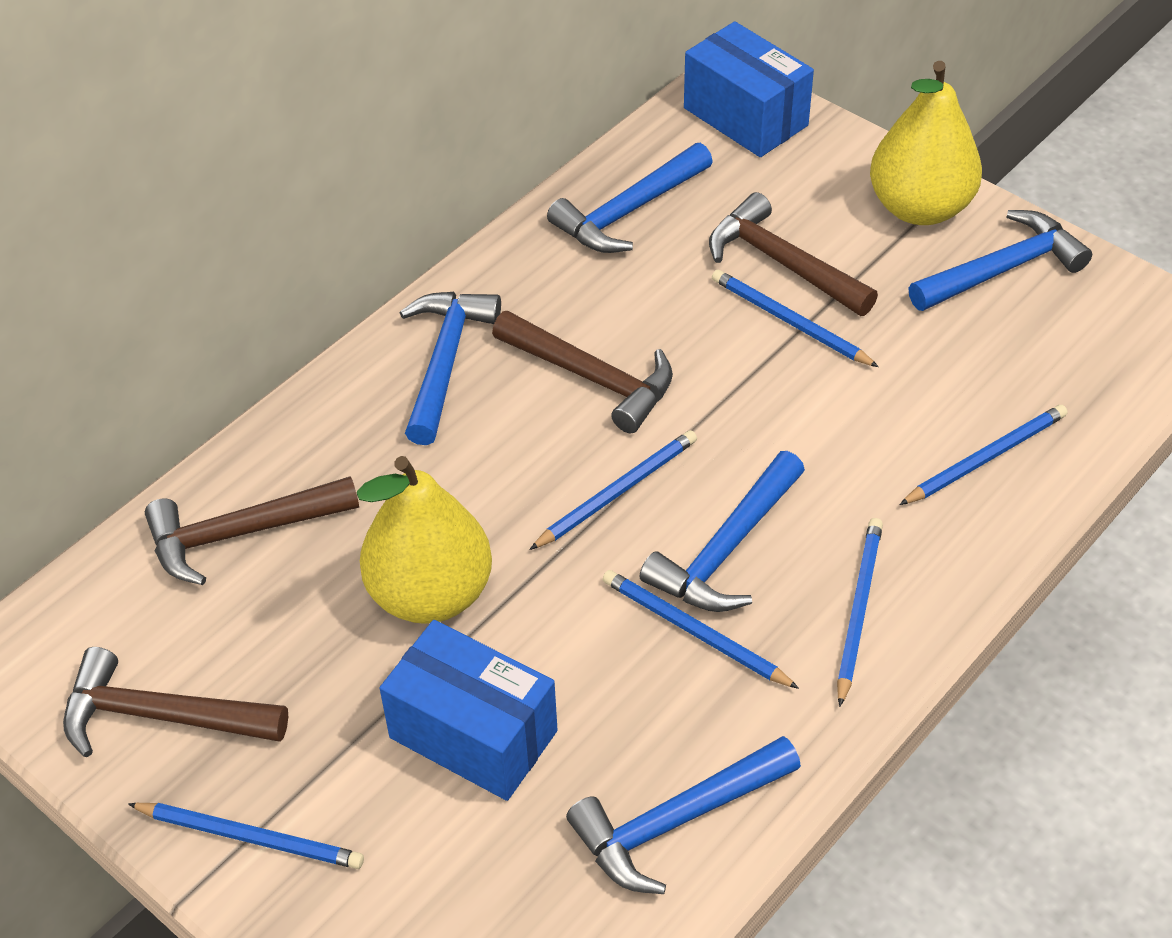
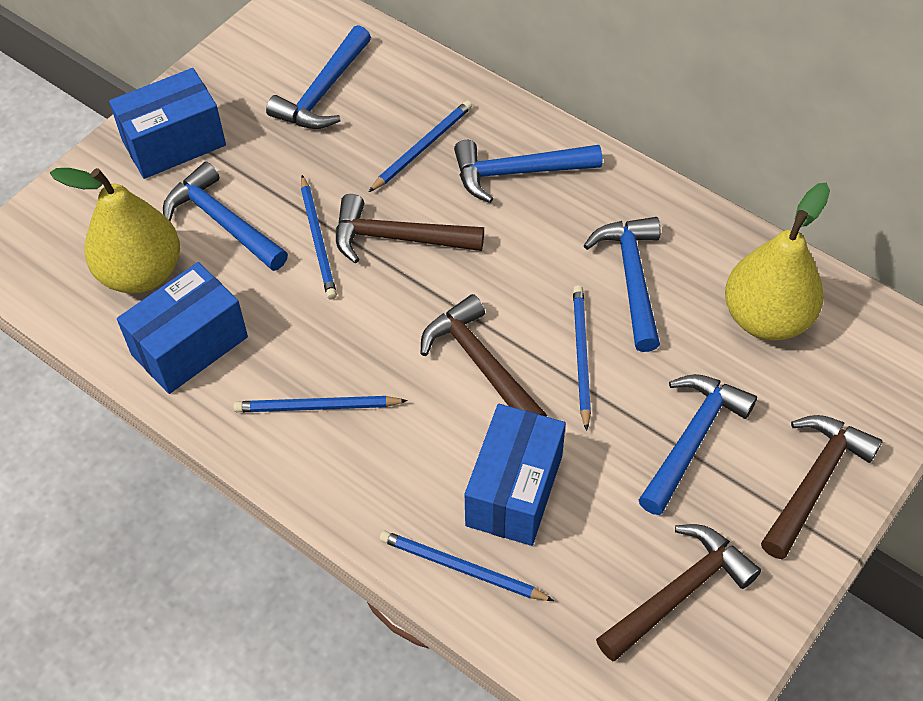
blue box: [380,620,558,801] [684,21,814,157] = 2 -> [109,68,226,179] [117,262,248,394] [465,404,566,546] = 3
blue pencil: [128,803,364,869] [529,430,697,550] [602,570,799,689] [712,270,879,367] [837,518,883,707] [899,405,1068,505] = 6 -> [233,396,408,412] [301,175,337,300] [369,100,472,192] [379,531,554,601] [573,285,591,431] = 5

